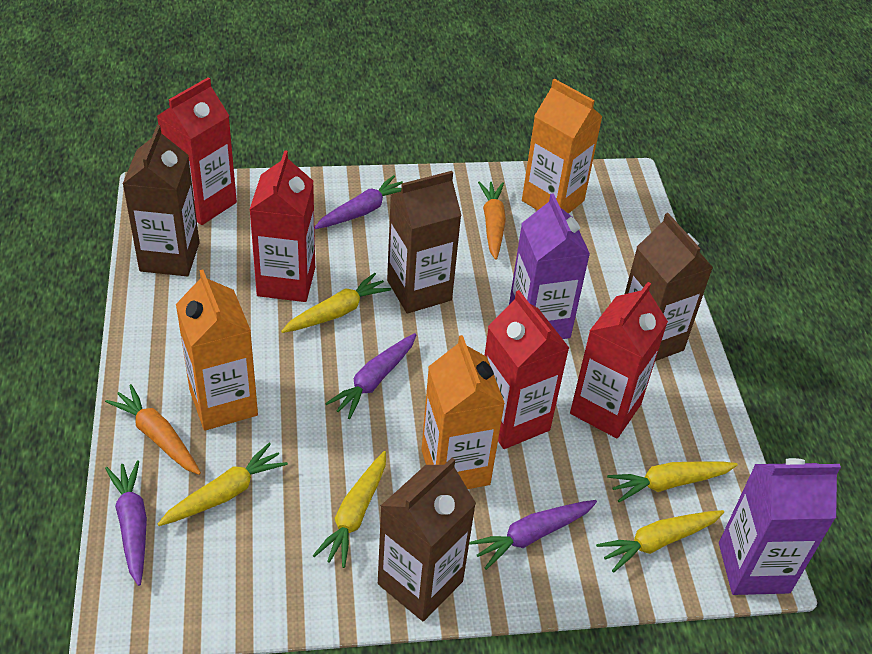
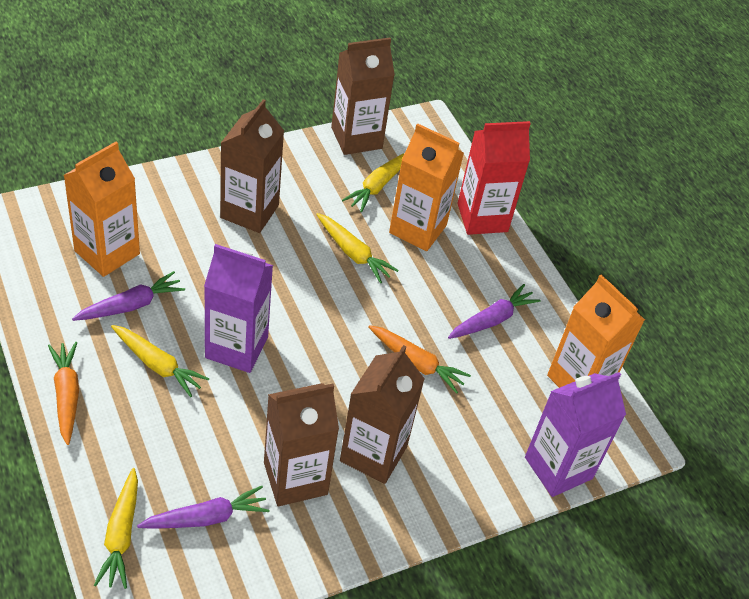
purple carrot: [105,460,147,586] [314,175,403,229] [325,333,416,419] [469,500,597,570] = 4 -> [72,271,185,321] [137,486,270,529] [448,284,541,339] = 3
red carton: [157,77,237,225] [249,150,315,302] [485,290,569,449] [570,282,668,438] = 4 -> [457,121,531,235] = 1
yellow carrot: [158,443,288,526] [281,273,391,333] [313,451,386,568] [596,510,724,573] [607,461,738,502] = 5 -> [94,468,138,589] [111,325,209,397] [316,213,399,283] [342,153,405,212] = 4

